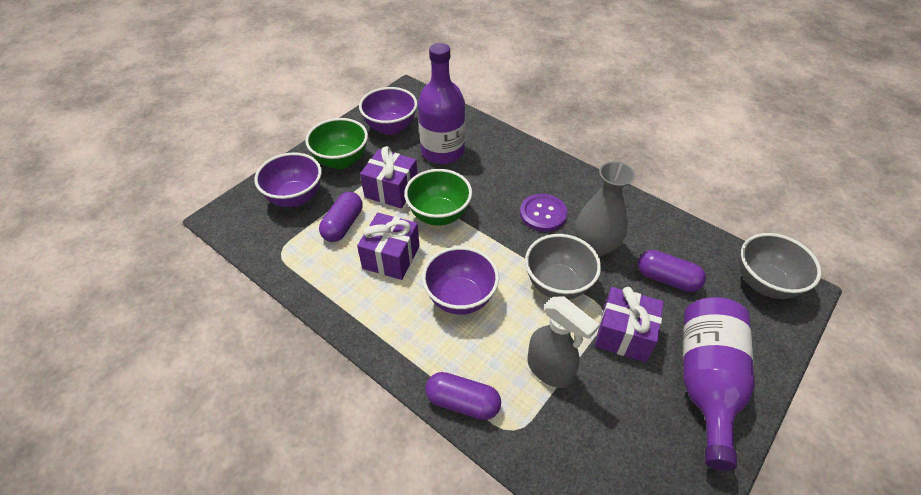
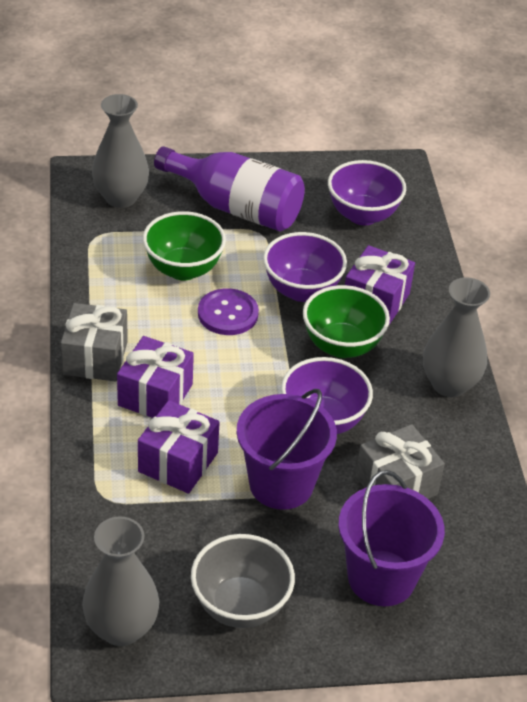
grey bowl: [525,234,601,300] [740,233,821,299] = 2 -> [191,534,295,628] = 1
grey gift: none = 0 -> [61,303,128,382] [356,424,445,499] = 2
grey spray bottle: [527,297,600,388] = 1 -> none = 0
grey vase: [575,161,635,257] = 1 -> [82,516,159,646] [92,94,149,208] [423,277,490,397] = 3
purple bottle: [418,43,465,164] [683,297,755,471] = 2 -> [154,147,305,231] = 1
purple bucket: none = 0 -> [237,389,337,510] [338,470,445,606] = 2
purple capsule: [319,192,363,242] [425,372,501,420] [638,250,706,292] = 3 -> none = 0

